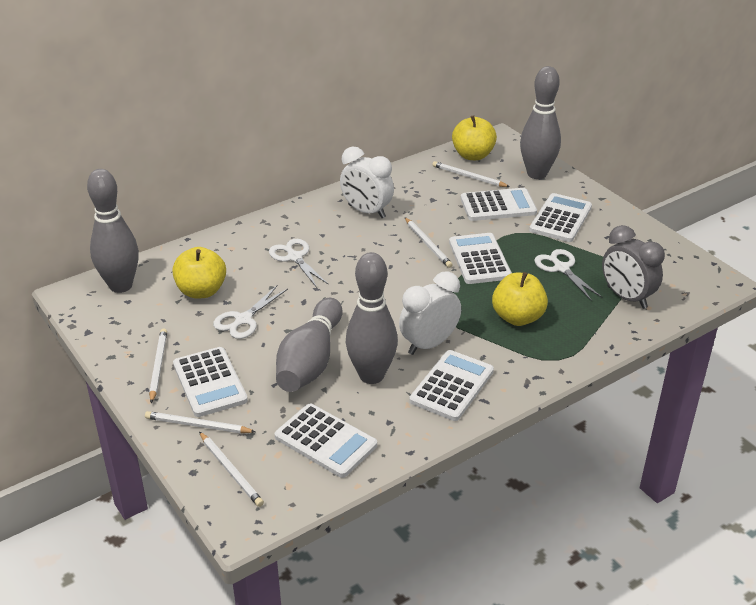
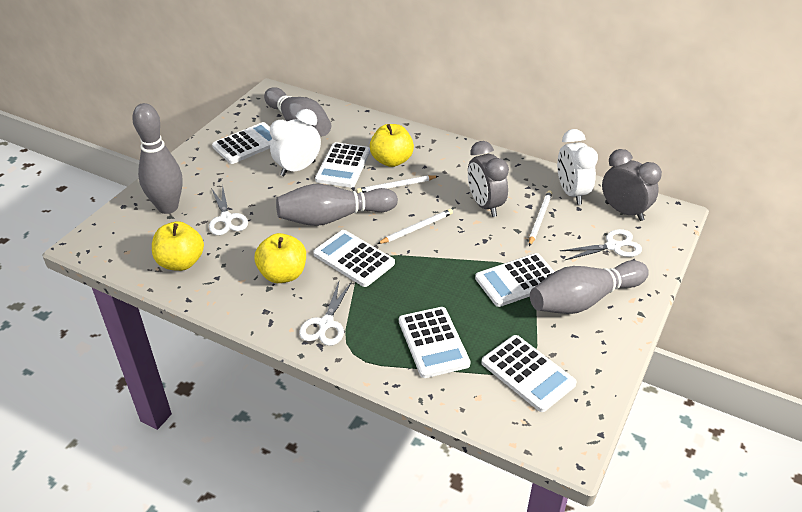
grey clock: [602,225,665,309] = 1 -> [468,141,509,217] [602,149,662,221] = 2
white pencil: [145,411,256,433] [149,328,167,403] [199,432,264,507] [405,217,453,268] [432,161,510,187] = 5 -> [357,175,438,193] [377,209,453,244] [529,190,552,246] = 3

